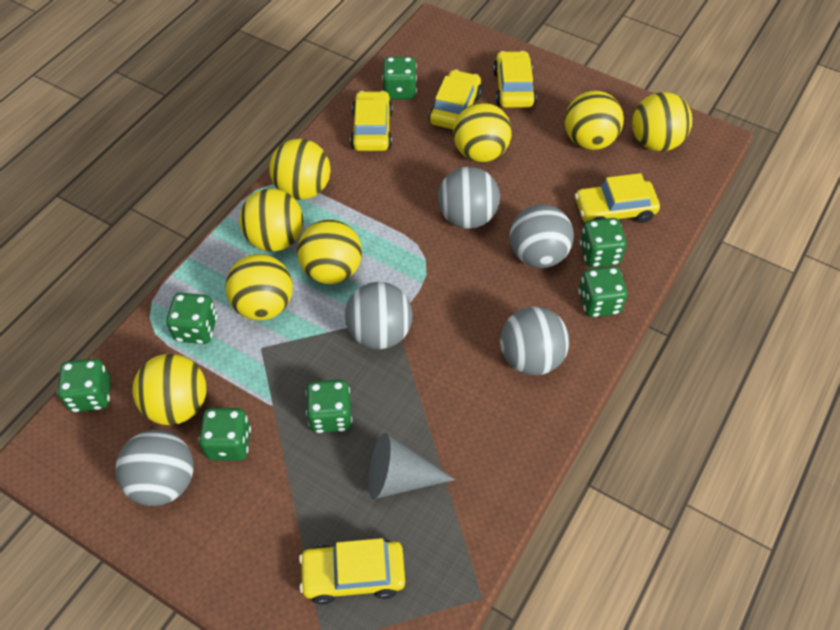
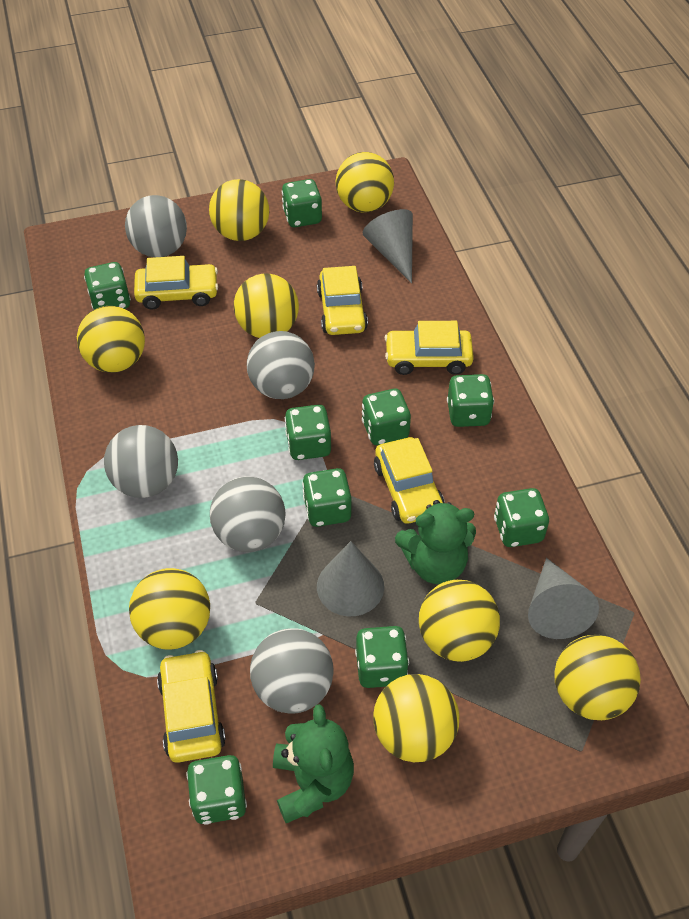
green dice: [57,359,111,412] [166,293,217,344] [198,408,251,461] [306,380,352,433] [382,57,417,100] [579,266,627,317] [580,218,627,267] = 7 -> [84,262,131,310] [186,755,247,825] [282,179,322,227] [285,405,331,460] [302,468,352,527] [355,626,409,688] [362,389,411,445] [447,374,494,427] [494,488,549,547] = 9
green teddy bear: none = 0 -> [273,704,354,823] [395,500,476,584] = 2
grey cone: [368,433,455,499] = 1 -> [317,541,384,616] [362,209,413,283] [528,558,599,639] = 3

